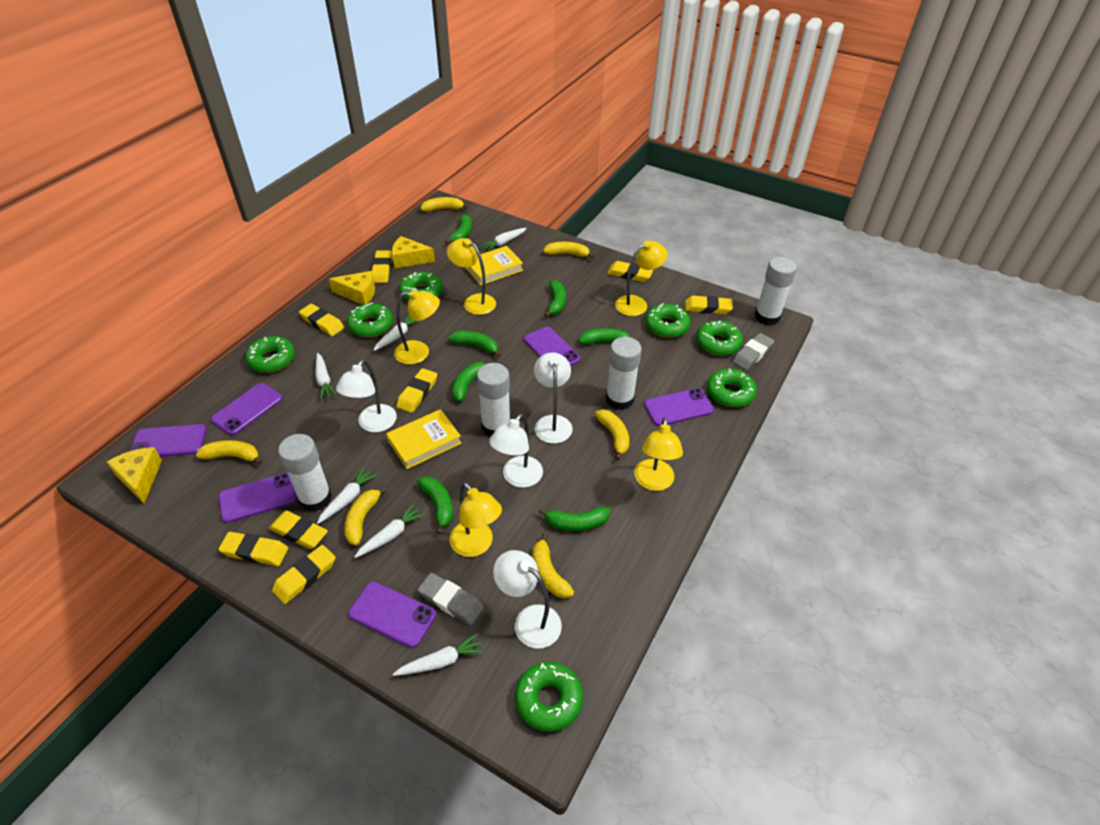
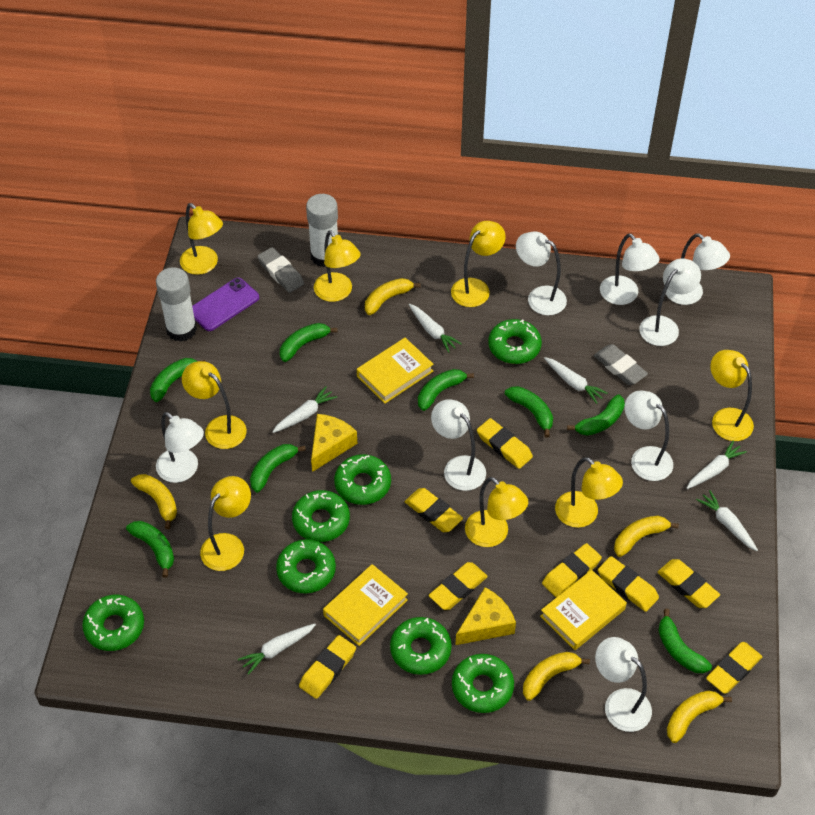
green banana: [417,476,453,534] [445,214,472,244] [448,331,500,357] [452,362,493,402] [538,507,610,531] [544,280,566,317] [579,328,630,345] = 7 -> [126,521,174,578] [150,358,206,402] [250,444,306,493] [280,323,338,362] [418,369,474,411] [505,386,553,437] [567,394,625,436] [658,609,712,673] = 8
purple phone: [130,424,206,457] [211,383,283,435] [218,473,297,523] [348,582,436,648] [524,327,580,366] [644,388,714,426] = 6 -> [192,278,259,331] = 1
white glue stick: [278,434,332,512] [477,363,510,436] [606,337,642,410] [755,257,797,325] = 4 -> [156,267,197,342] [306,194,338,267] = 2
white lamp: [336,359,397,432] [489,414,543,488] [493,550,562,648] [534,352,573,444] = 4 -> [156,412,204,483] [431,399,486,491] [516,232,567,315] [595,637,652,732] [600,234,660,305] [624,391,673,481] [639,259,701,346] [666,233,730,305] = 8
yellow banana: [196,440,262,465] [344,486,387,546] [420,197,469,212] [533,533,574,598] [543,242,594,258] [595,410,629,460] = 6 -> [131,474,177,529] [365,278,421,315] [523,652,590,701] [614,516,679,557] [667,690,732,743] = 5
yellow book: [386,409,462,469] [466,246,523,286] = 2 -> [323,564,408,646] [357,338,434,404] [540,570,627,650] = 3
yellow cheese: [107,447,162,503] [329,271,375,305] [392,236,435,269] = 3 -> [311,414,357,472] [456,587,516,645] = 2
yellow lamp: [394,290,440,365] [447,238,496,315] [449,482,502,557] [615,241,668,316] [634,417,683,491] = 5 -> [180,203,223,275] [182,361,247,449] [200,476,251,571] [314,230,360,302] [451,221,506,307] [465,477,528,547] [555,457,623,528] [710,350,754,441] = 8

